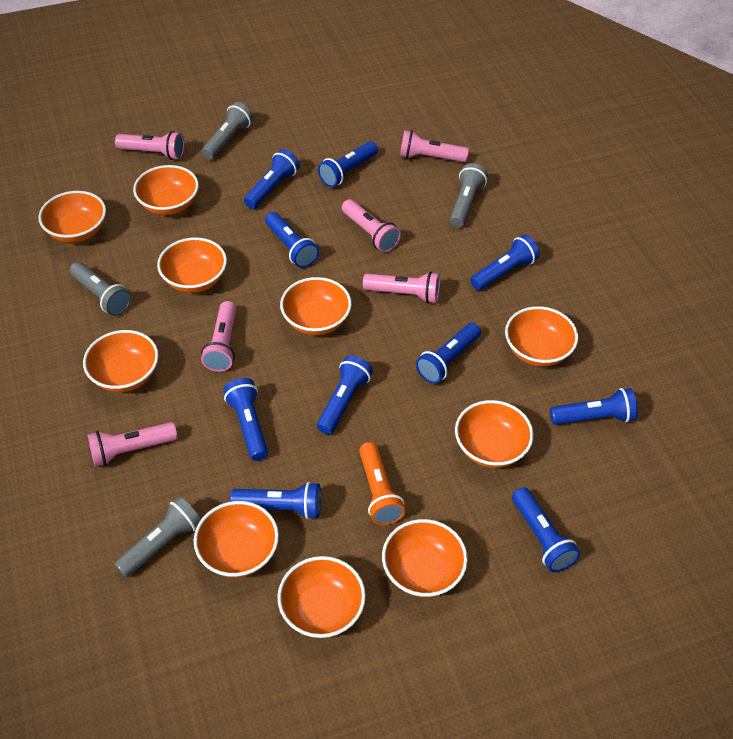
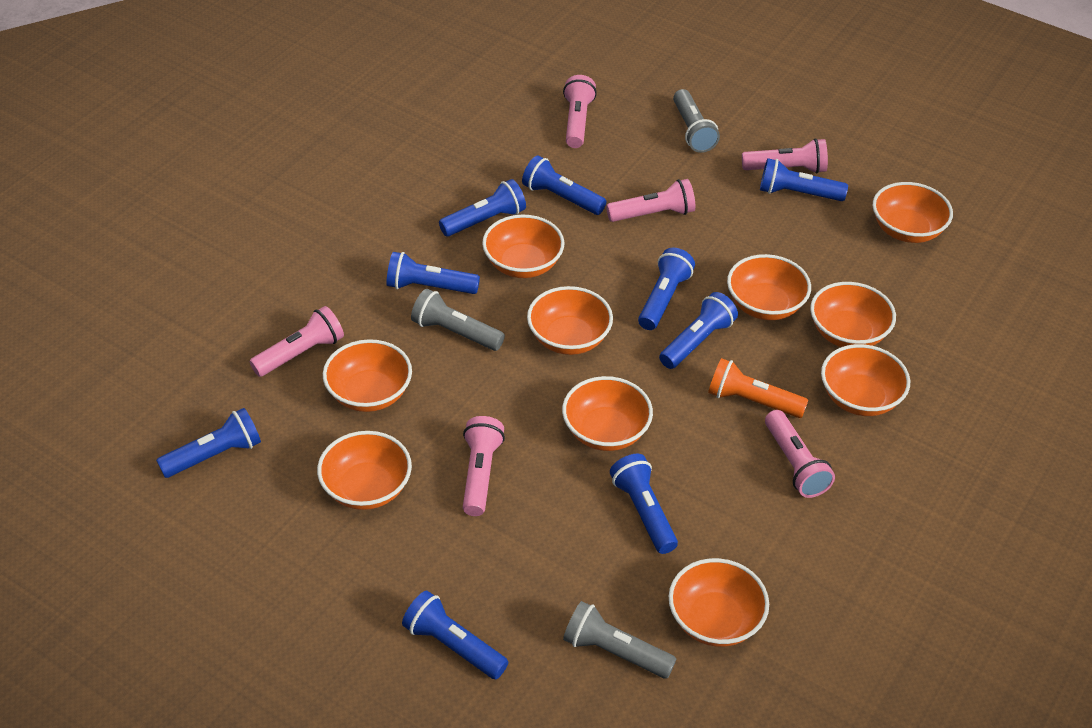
blue flashlight: [223,378,268,461] [230,482,321,519] [244,149,300,209] [265,212,319,268] [317,355,373,434] [318,141,378,187] [416,323,481,384] [470,234,540,290] [512,487,580,572] [550,388,638,425] = 10 -> [156,408,261,478] [387,252,480,294] [402,590,508,679] [439,179,526,236] [522,155,606,215] [610,454,678,554] [638,248,695,330] [659,292,738,369] [760,158,848,201] = 9
grey flashlight: [70,262,132,316] [114,497,201,577] [202,102,253,160] [450,163,488,228] = 4 -> [411,289,505,351] [563,601,676,679] [673,89,720,153] = 3

